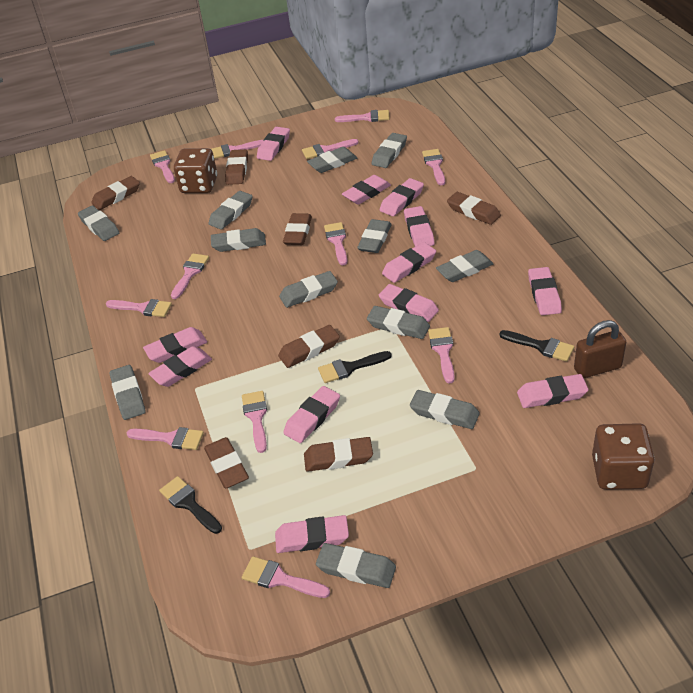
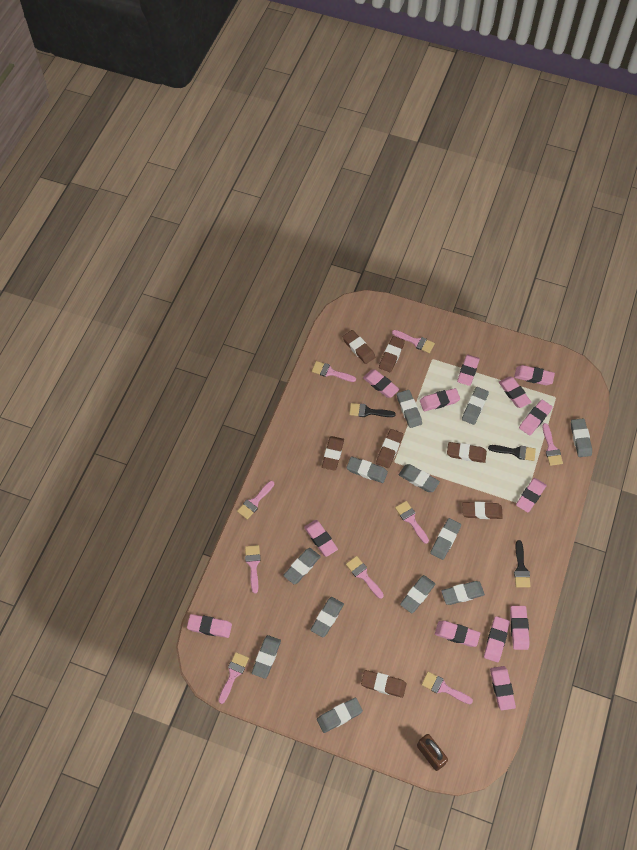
brown dice: [174,148,217,193] [592,423,655,490] = 2 -> none = 0
pink brush: [106,299,172,317] [127,427,204,450] [150,150,175,183] [171,253,209,299] [211,140,264,159] [242,391,267,453] [242,556,330,598] [302,139,359,159] [324,222,347,265] [335,110,390,122] [422,149,445,185] [428,327,455,383] = 12 -> [218,652,249,704] [237,481,274,519] [245,545,261,594] [312,361,356,382] [346,556,384,599] [392,330,435,353] [395,501,429,544] [422,672,473,704] [542,423,563,466] = 9
pink eraser: [143,327,207,363] [148,346,212,387] [257,127,290,161] [275,515,349,553] [283,386,340,443] [342,175,391,205] [379,284,439,322] [380,178,424,216] [382,242,436,283] [404,206,435,247] [517,374,588,408] [528,267,562,315] = 12 -> [187,614,232,638] [304,520,338,557] [363,369,400,398] [420,388,460,411] [435,621,480,647] [457,355,480,386] [484,616,510,662] [490,666,516,710] [499,376,531,408] [510,606,530,650] [514,365,555,385] [516,478,547,512] [519,400,553,435] = 13

